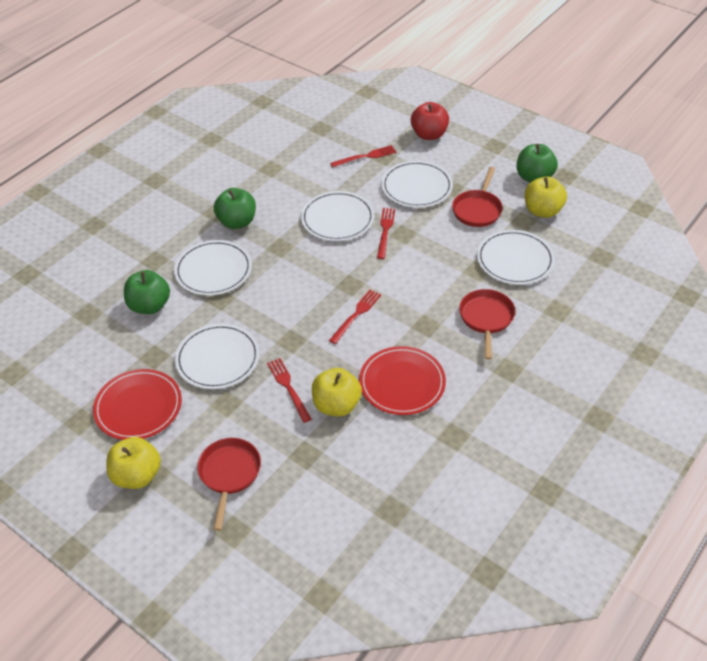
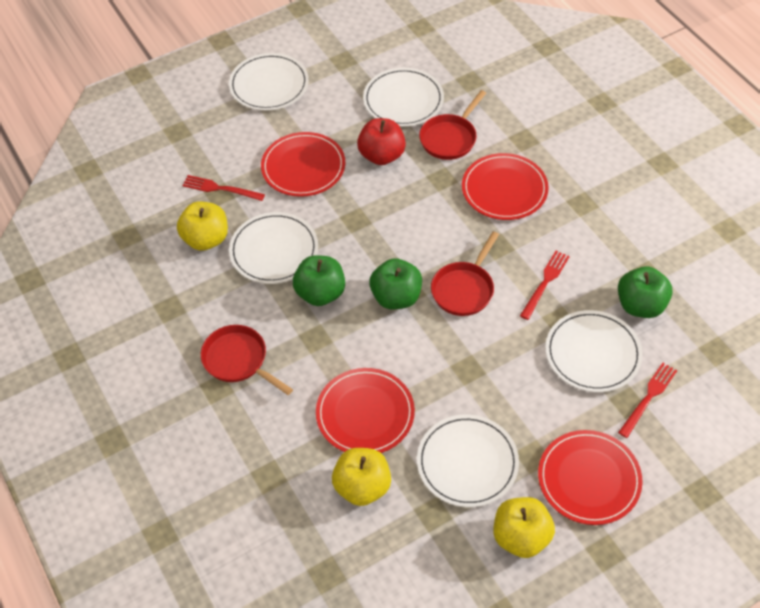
red fork: [267,358,312,423] [329,290,381,344] [330,145,396,167] [377,208,395,259] = 4 -> [182,175,265,201] [520,251,570,320] [618,363,677,438] = 3
red plate: [93,369,182,440] [359,346,446,415] = 2 -> [261,132,345,197] [316,368,415,453] [462,153,549,220] [538,430,643,525] = 4

